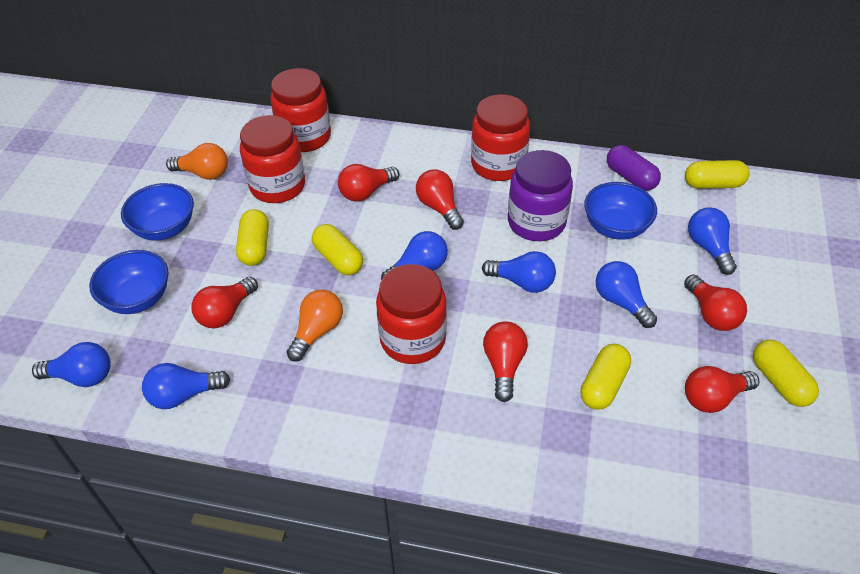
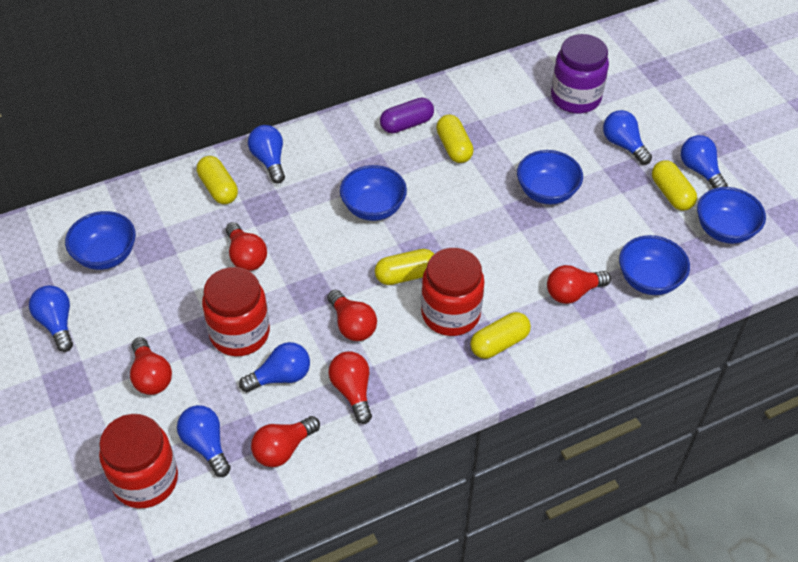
blue bowl: [89,250,168,314] [121,183,194,241] [584,182,657,240] = 3 -> [65,211,136,270] [340,165,407,221] [517,150,583,204] [619,235,690,295] [697,187,766,244] = 5
orange light bulb: [166,143,228,180] [286,289,343,362] = 2 -> none = 0
red jar: [240,115,305,203] [270,68,331,152] [376,264,447,364] [471,94,530,181] = 4 -> [99,414,178,508] [202,267,270,356] [421,248,485,336] = 3

